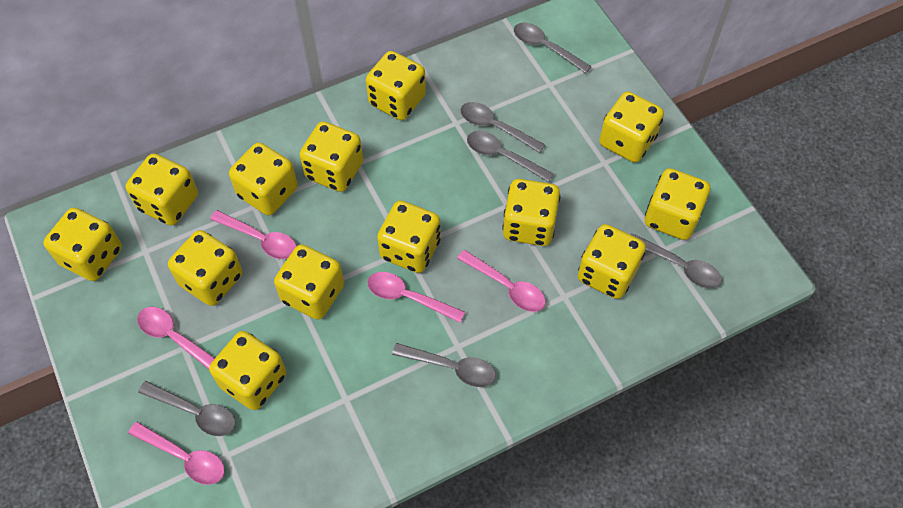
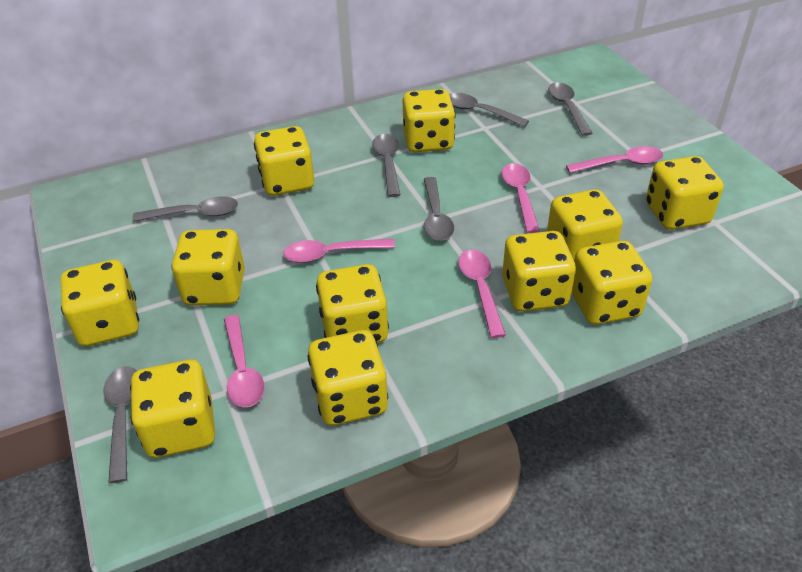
yellow dice: [43,208,122,281] [126,154,198,226] [168,230,242,306] [209,331,286,410] [229,142,298,215] [274,244,344,320] [300,122,363,192] [366,51,426,120] [377,200,441,273] [502,179,560,246] [578,224,646,299] [599,91,664,162] [645,168,710,240] = 13 -> [61,260,139,346] [130,359,215,458] [172,229,245,305] [254,126,314,196] [308,330,388,425] [316,264,389,343] [403,89,456,152] [502,231,576,312] [547,189,623,260] [572,241,652,325] [646,156,723,230] = 11

